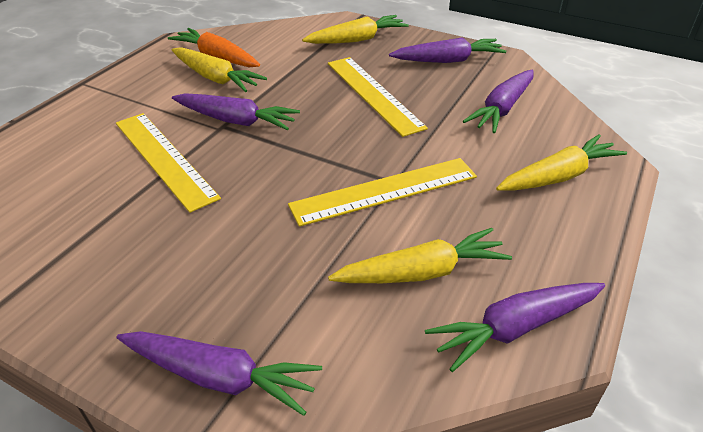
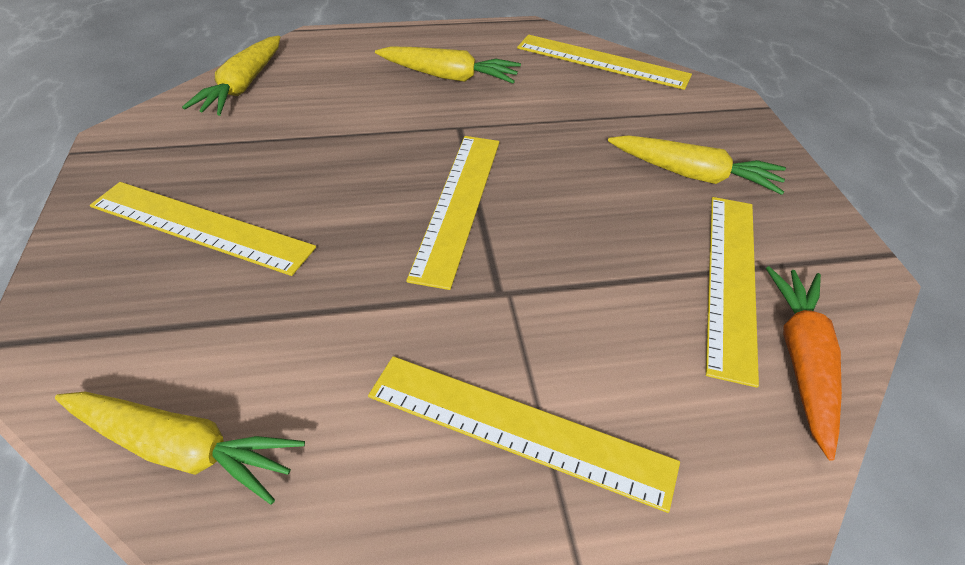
purple carrot: [117,331,322,416] [172,93,300,130] [389,37,506,63] [425,283,605,372] [463,70,534,133] = 5 -> none = 0
yellow ruler: [116,113,221,213] [288,158,477,227] [328,57,428,137] = 3 -> [90,182,316,276] [368,356,680,513] [406,136,500,290] [517,35,692,90] [706,197,759,388] = 5

